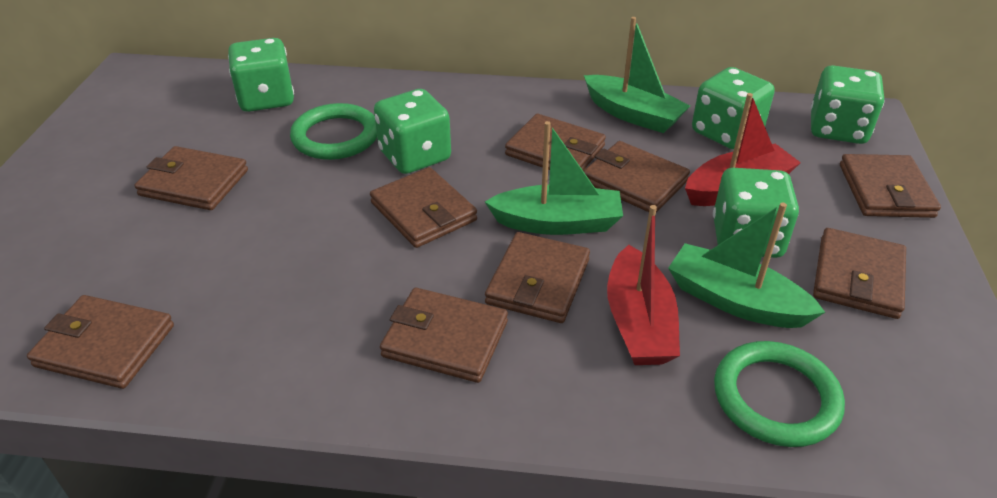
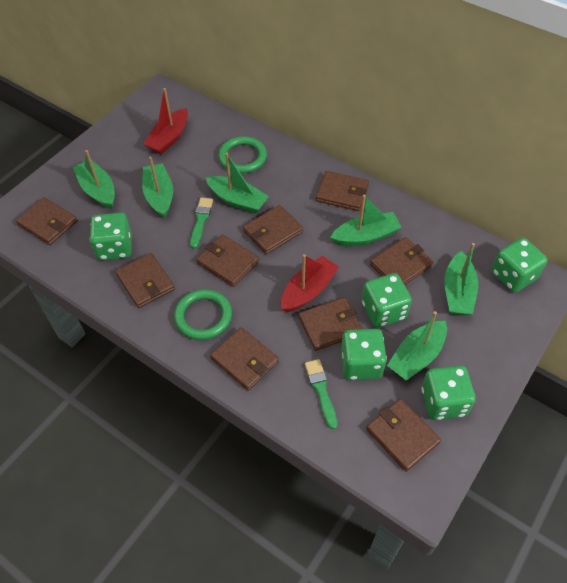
green boat: [485,121,623,235] [584,17,690,133] [668,202,825,328] = 3 -> [73,150,115,209] [142,157,173,218] [206,153,269,214] [330,194,401,246] [387,311,447,381] [444,243,478,316] = 6
green brush: none = 0 -> [190,198,213,249] [305,359,338,430] = 2

